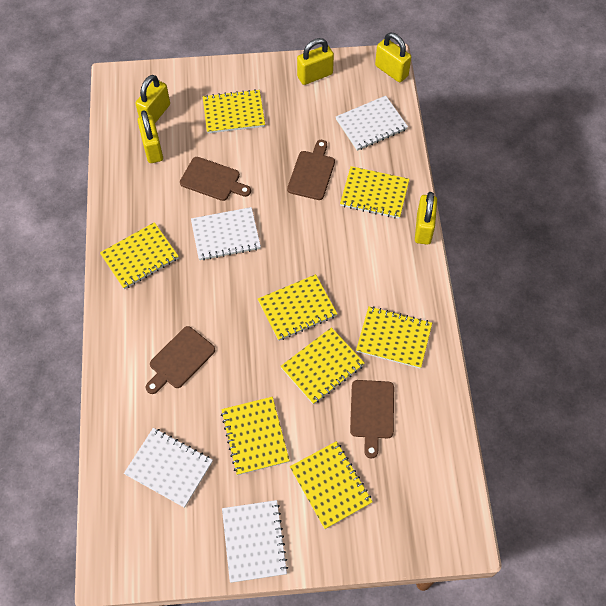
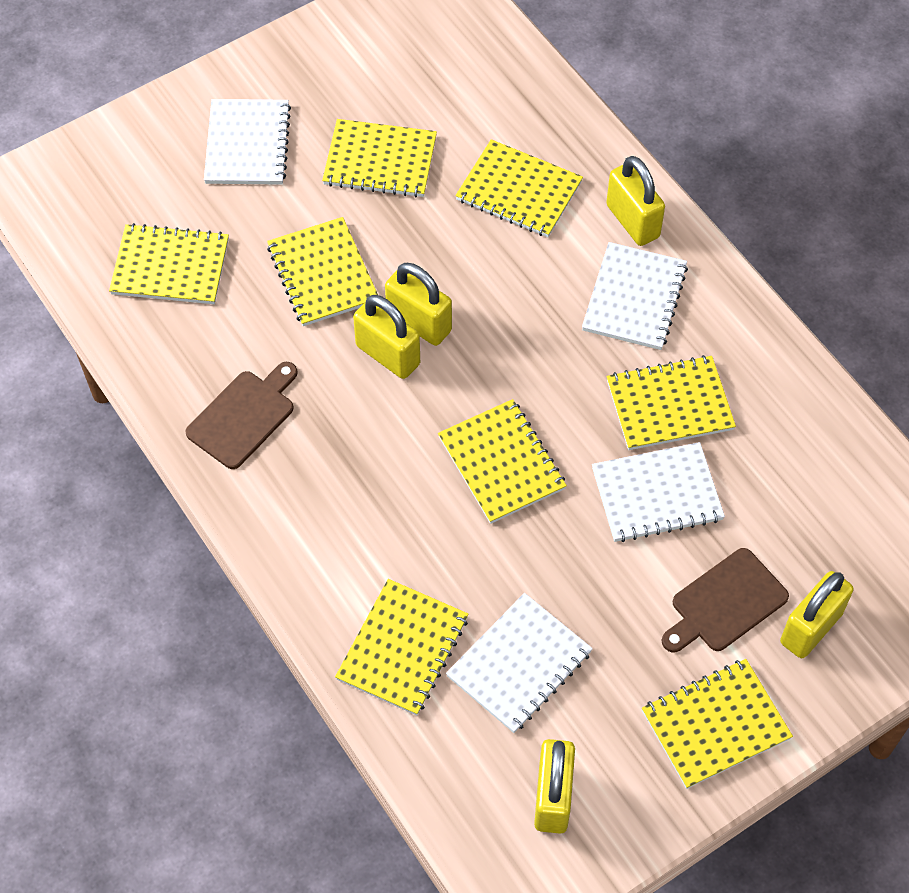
brown cutting board: [146,326,215,394] [180,157,251,201] [287,140,335,200] [350,380,394,459] = 4 -> [185,362,297,469] [662,548,789,653] = 2

